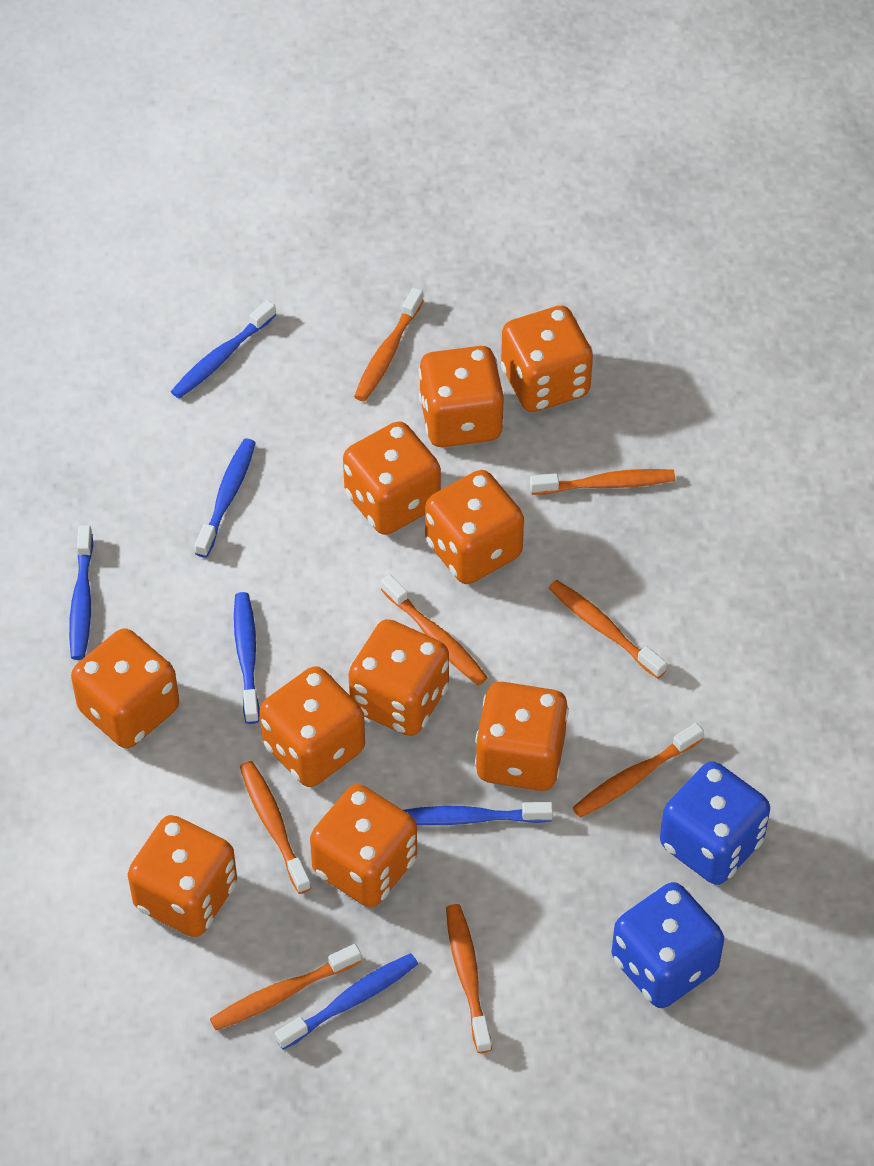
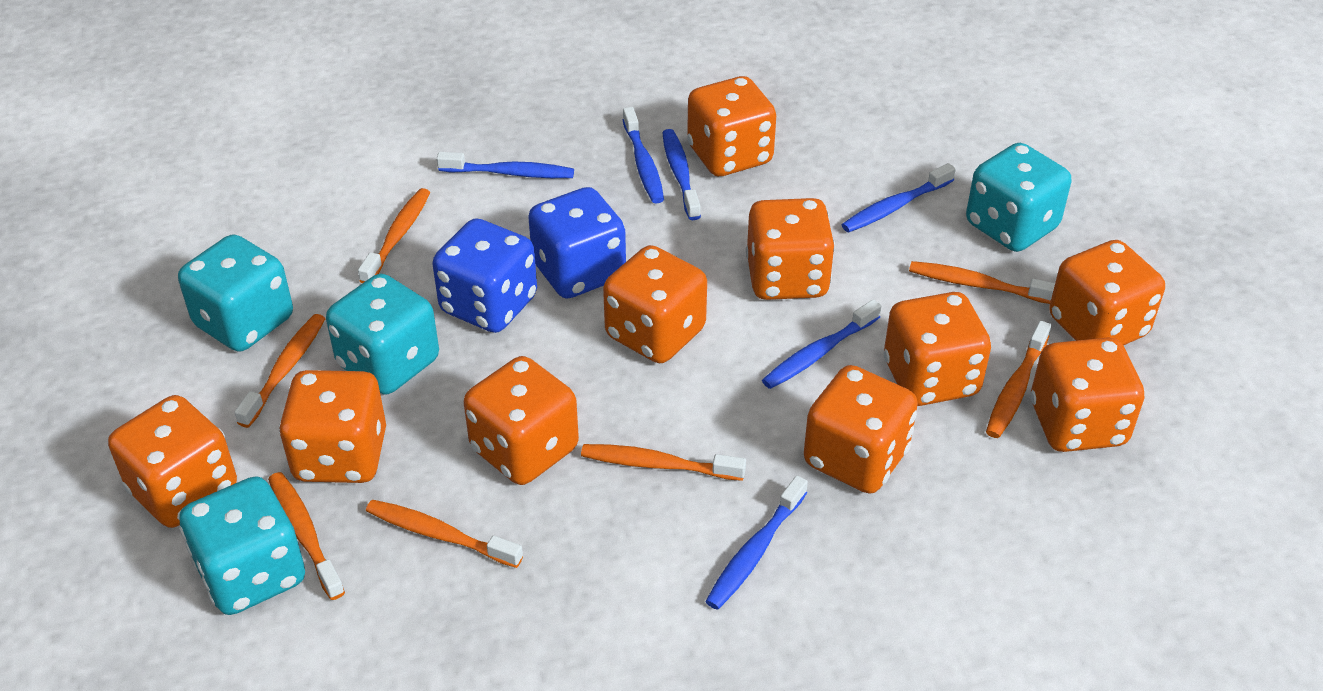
orange toothbrush: [210,944,361,1030] [240,761,311,894] [354,287,424,402] [381,574,488,686] [446,904,492,1053] [530,469,675,495] [549,580,667,679] [572,723,704,818] = 8 -> [234,314,325,428] [268,472,345,600] [358,188,430,283] [366,499,523,568] [581,444,746,481] [909,261,1055,304] [986,321,1051,438] = 7
turquoise dice: none = 0 -> [178,234,293,352] [179,476,305,615] [326,274,439,395] [966,143,1071,252] = 4

